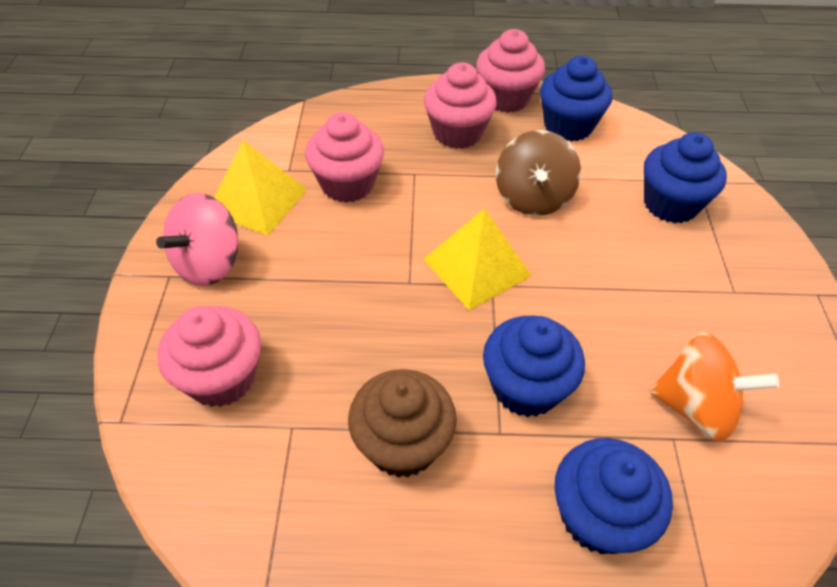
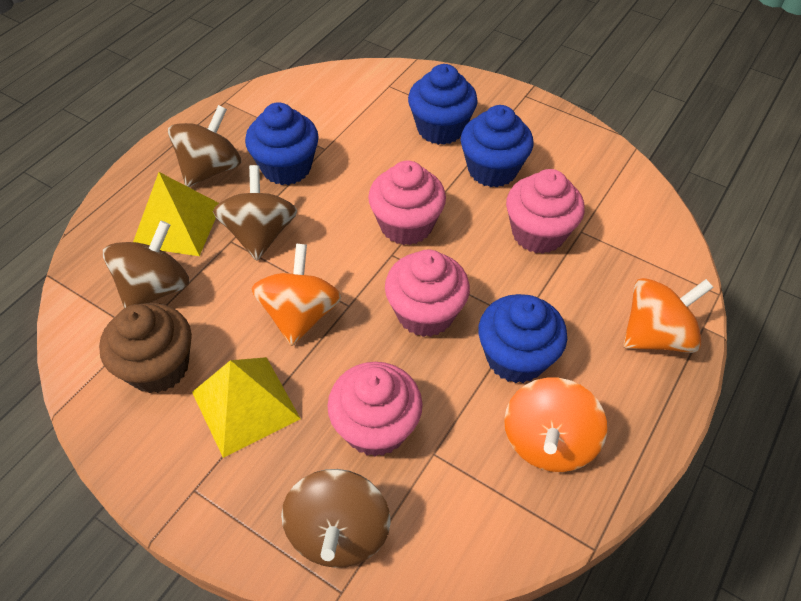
brown spinning top: [496,130,581,216] = 1 -> [103,221,189,308] [168,105,241,187] [213,165,297,261] [281,469,391,568] = 4
orange spinning top: [649,332,779,442] = 1 -> [251,244,342,346] [504,378,607,472] [623,278,714,353] = 3
pink spinning top: [156,193,238,286] = 1 -> none = 0

